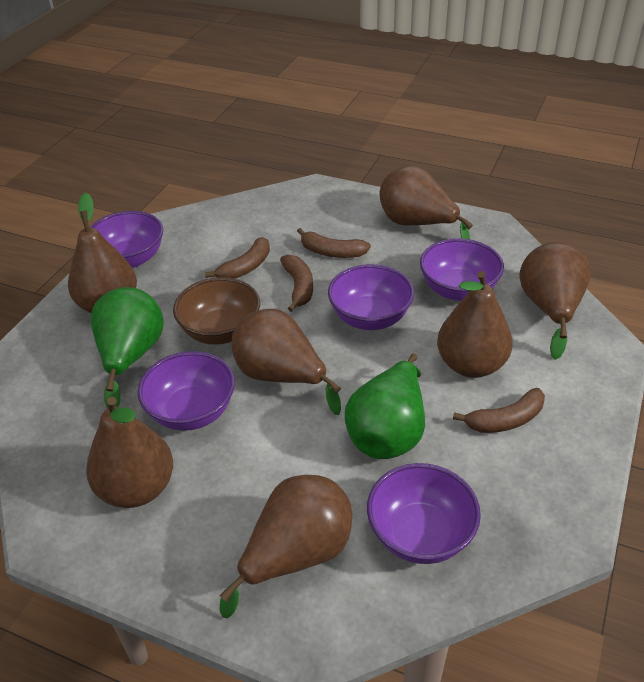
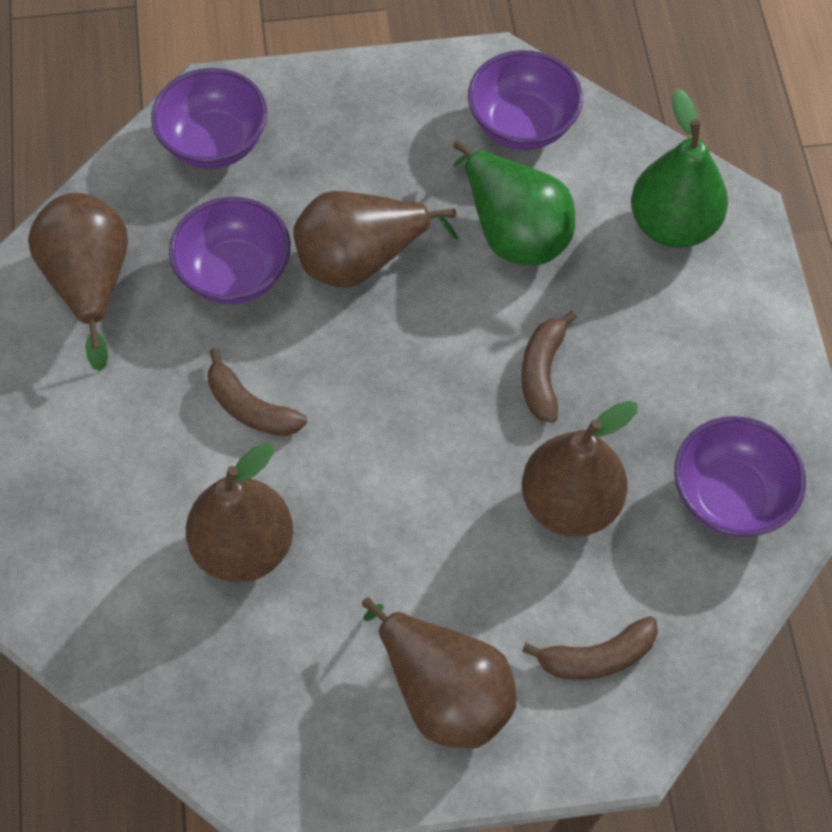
brown banana: [205,237,270,279] [280,254,313,312] [297,228,371,258] [453,388,545,433] = 4 -> [208,348,307,436] [522,311,577,423] [522,616,658,680] = 3
brown bowl: [173,277,260,345] = 1 -> none = 0
brown pear: [68,193,137,313] [86,397,173,508] [219,475,352,619] [231,309,341,415] [379,166,473,239] [437,271,513,378] [519,242,591,360] = 7 -> [28,193,128,371] [186,442,293,582] [293,191,458,288] [362,597,517,749] [522,400,638,537] = 5
purple bowl: [90,211,163,268] [138,351,235,431] [328,264,414,330] [367,463,481,564] [420,238,504,301] = 5 -> [151,68,267,169] [169,197,291,304] [468,50,583,150] [674,416,806,537] = 4

